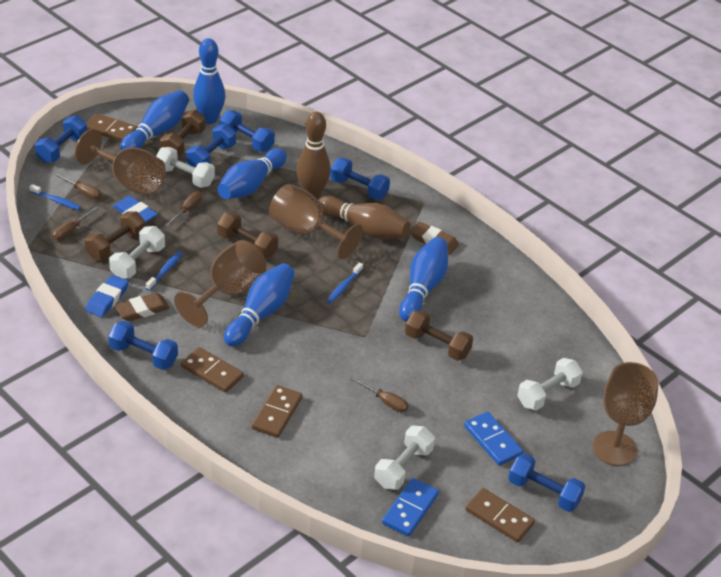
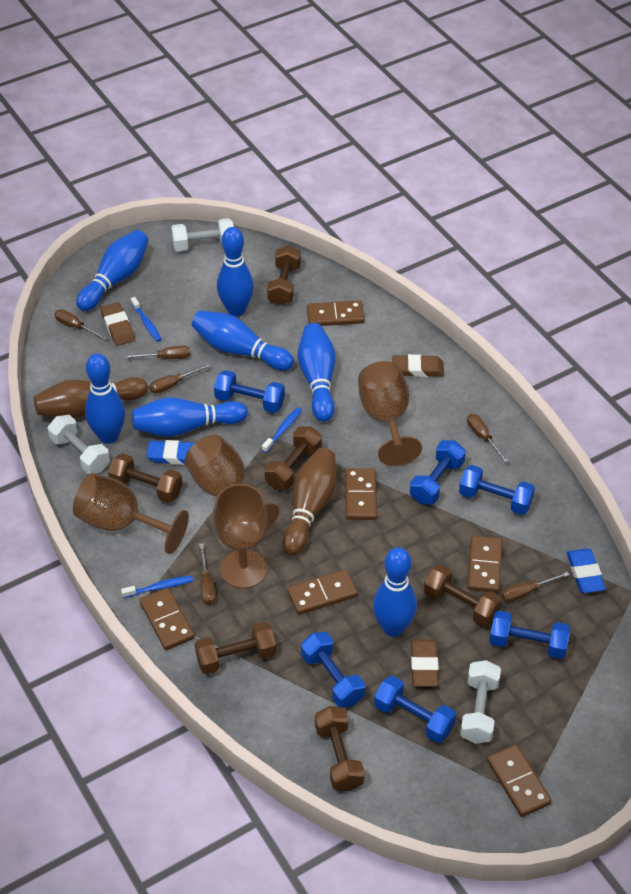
blue bowling pin: [120,90,189,150] [193,38,225,124] [217,148,287,199] [224,263,295,347] [399,237,448,322] = 5 -> [76,230,148,311] [85,353,125,444] [132,397,248,437] [192,311,294,371] [217,227,254,317] [298,323,336,422] [373,547,417,637] = 7
blue domino: [382,478,439,537] [464,412,523,466] = 2 -> none = 0
brown domino: [87,113,138,141] [181,347,244,393] [251,385,302,438] [465,488,535,542] = 4 -> [140,587,195,650] [287,569,358,615] [307,300,364,326] [345,468,377,520] [467,535,503,593] [487,744,552,817] = 6
brown dumbbell: [85,211,145,260] [160,110,206,157] [217,212,278,258] [405,310,473,361] = 4 -> [108,453,183,503] [195,622,276,674] [265,426,322,490] [267,245,301,306] [315,706,365,791] [424,565,502,627] = 6
brown eraser: [115,292,170,321] [410,222,459,255] = 2 -> [100,302,135,346] [392,354,444,377] [411,639,439,687] = 3
brown screwdriver: [52,207,98,241] [54,173,102,200] [165,191,202,227] [350,376,409,412] = 4 -> [54,309,107,340] [125,346,190,359] [149,364,210,394] [199,543,216,605] [467,414,508,463] [501,572,569,602] = 6
white dumbbell: [109,226,165,279] [156,147,215,188] [374,426,435,490] [517,358,583,411] = 4 -> [48,415,110,474] [171,218,234,252] [460,660,501,744] = 3

